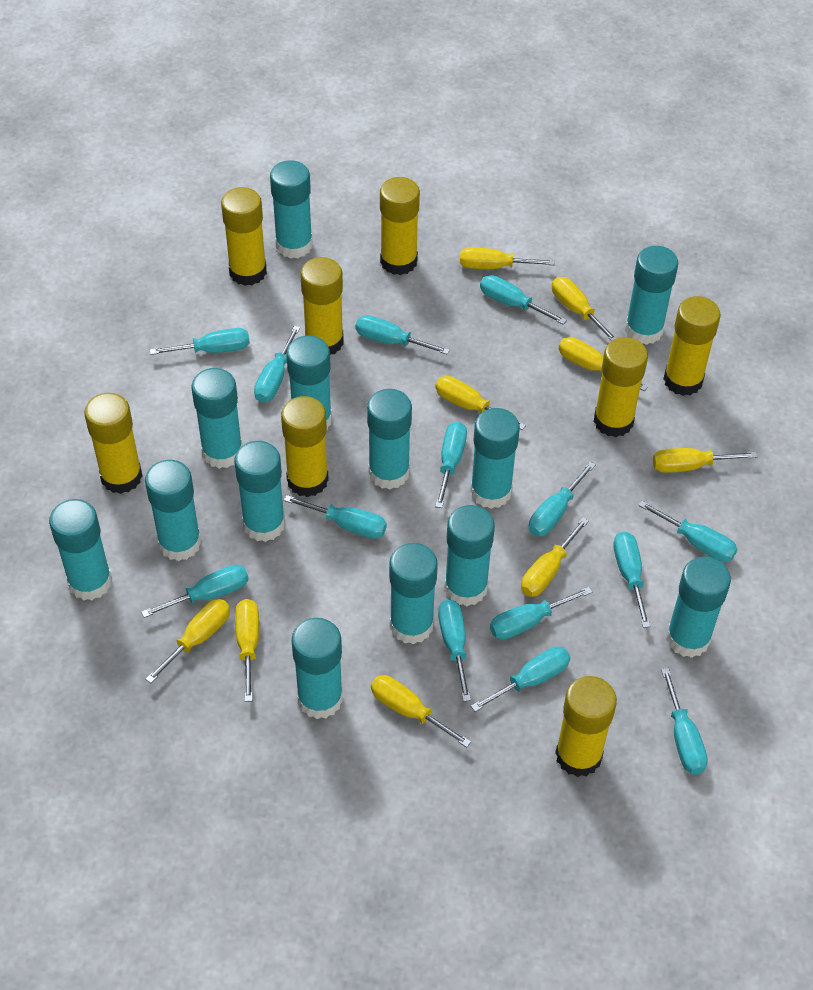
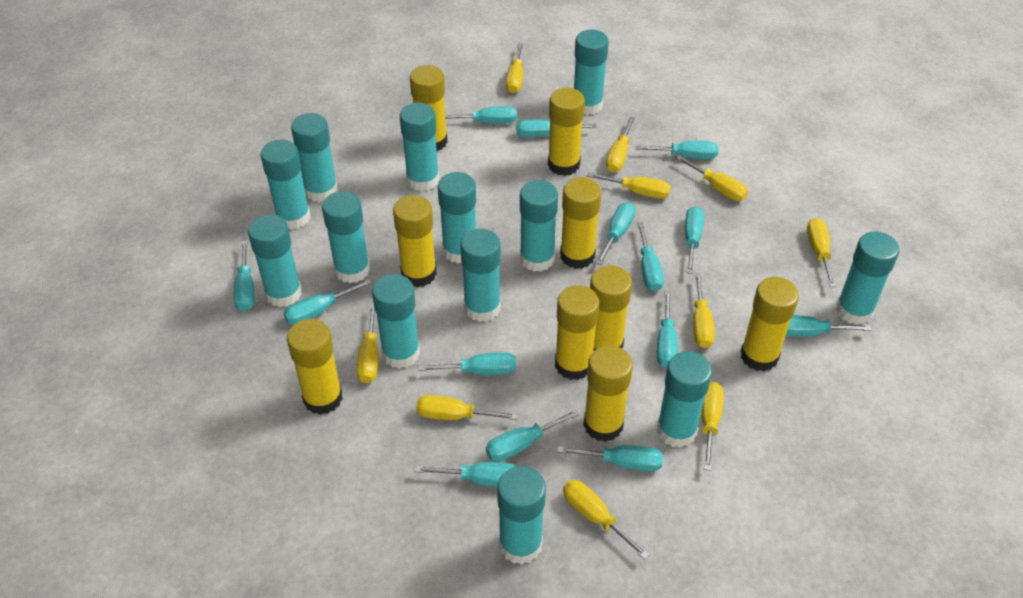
yellow glue stick: [84,393,143,494] [221,187,267,286] [281,396,329,497] [300,257,344,355] [380,177,420,275] [555,676,617,777] [594,337,648,437] [663,296,721,396] = 8 -> [287,319,343,415] [393,195,437,287] [410,65,448,151] [548,88,585,176] [555,285,599,380] [560,177,601,269] [583,345,633,442] [590,265,632,352] [740,277,799,371] = 9
yellow screwdriver: [145,599,230,683] [235,599,259,702] [371,675,471,748] [435,376,526,430] [460,247,555,269] [521,517,589,597] [552,277,616,341] [559,337,648,391] [653,448,757,473] = 9 -> [356,304,378,383] [416,395,518,420] [506,43,523,93] [563,480,650,560] [587,172,671,199] [606,117,635,172] [676,155,748,201] [693,273,715,348] [701,382,724,471] [807,218,836,287] = 10

